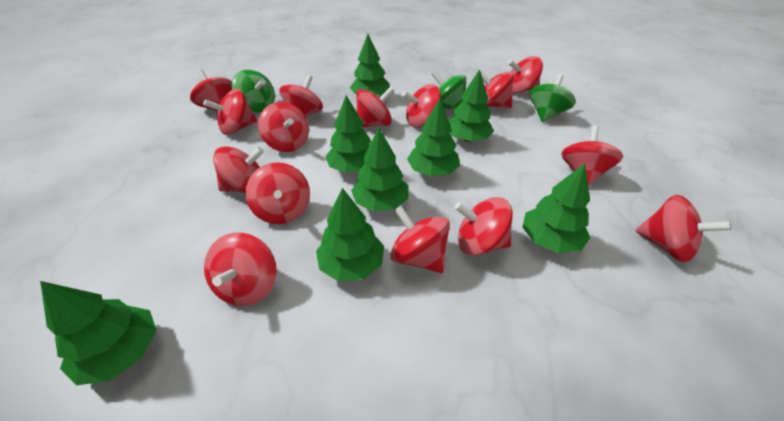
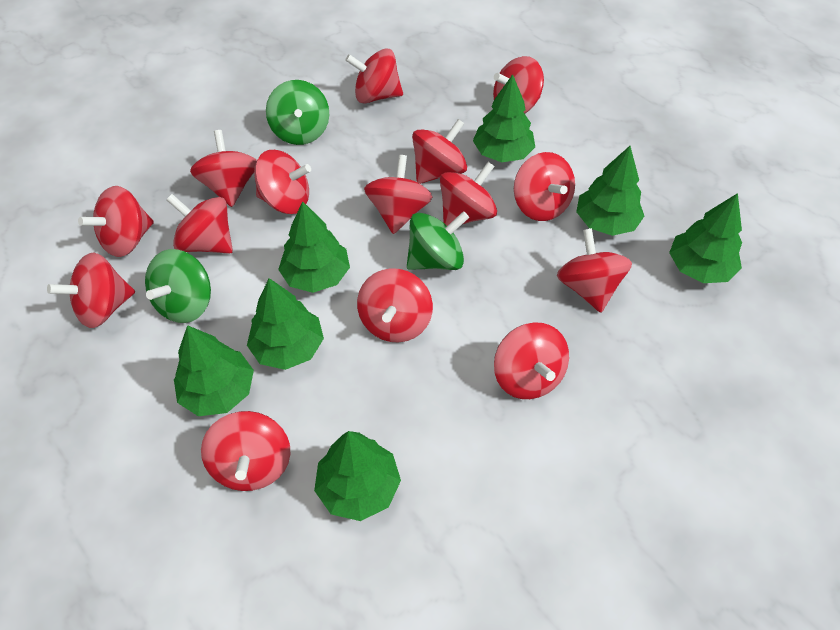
green tree: [40,281,157,385] [316,188,384,281] [325,95,371,173] [350,34,390,96] [351,128,408,211] [407,98,460,176] [448,69,494,142] [522,163,590,253] = 8 -> [174,325,254,416] [247,278,324,370] [278,201,350,293] [314,431,401,521] [473,74,535,162] [576,146,644,236] [669,193,742,283] = 7

